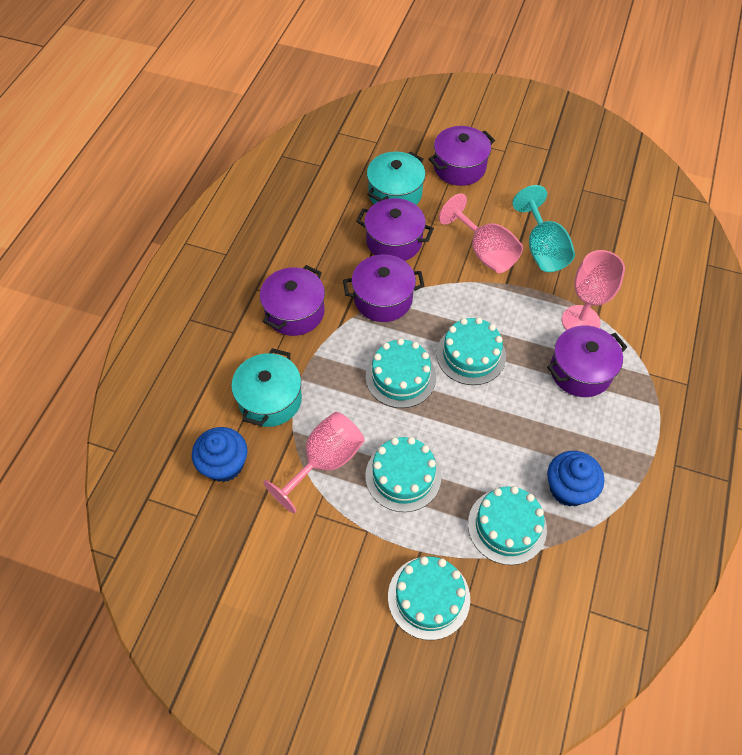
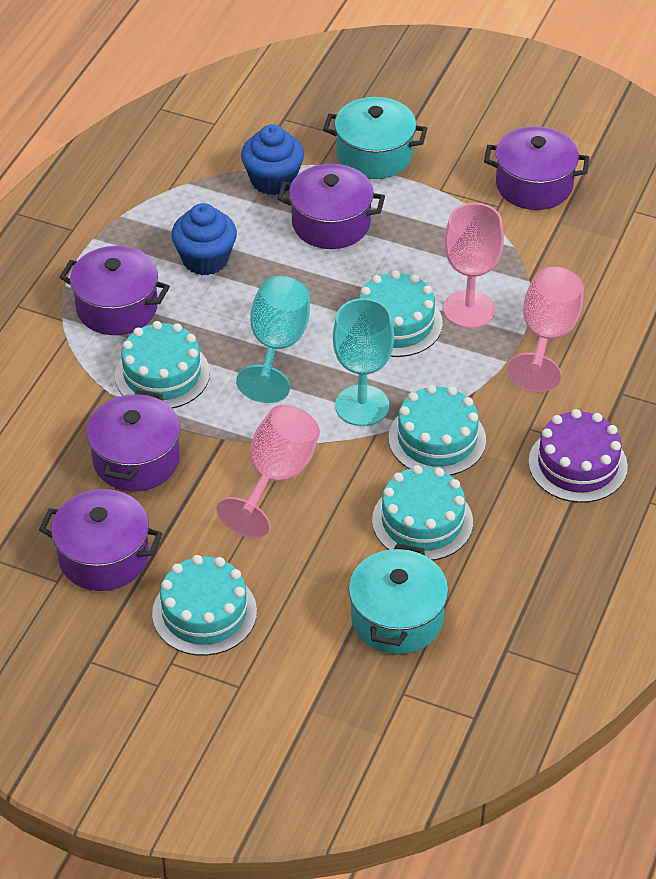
purple cake: none = 0 -> [528,409,628,503] = 1
turquoise goblet: [512,185,575,272] = 1 -> [236,276,310,403] [333,298,394,426] = 2

